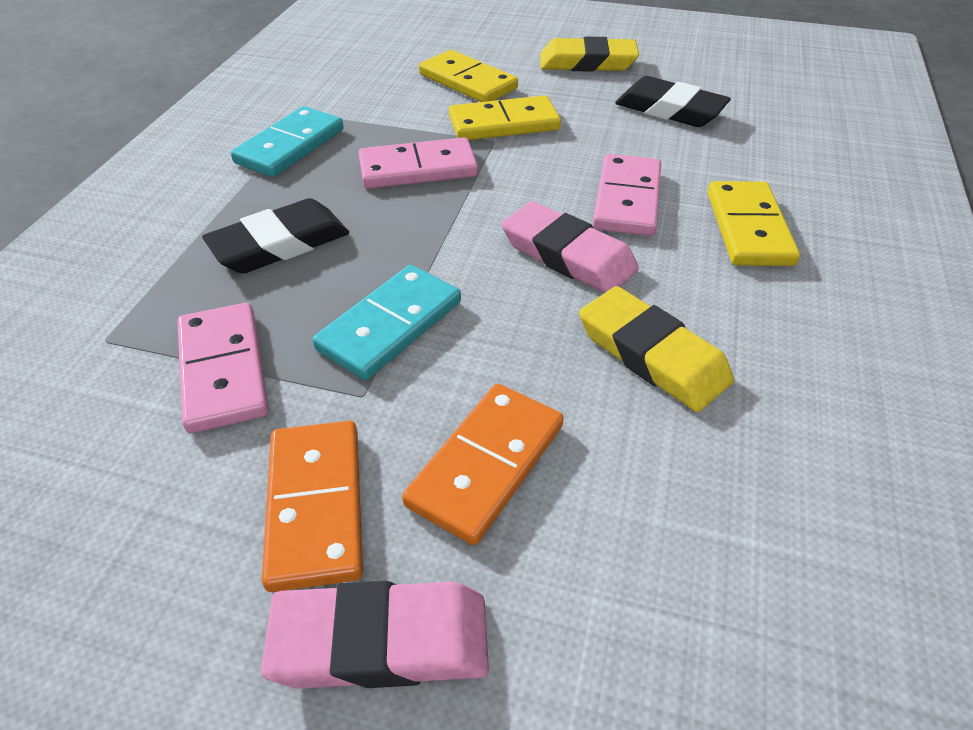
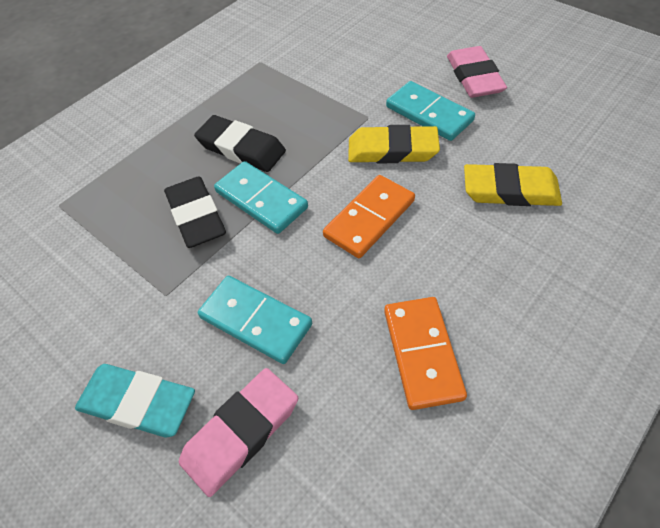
pink domino: [177,303,269,433] [358,137,478,189] [593,154,661,236] = 3 -> none = 0
turquoise domino: [231,106,344,177] [313,265,461,380] = 2 -> [198,276,312,364] [214,161,308,234] [386,81,475,141] = 3
turquoise eraser: none = 0 -> [75,364,195,437] = 1
yellow domino: [419,50,518,102] [449,95,561,140] [708,181,800,266] = 3 -> none = 0

